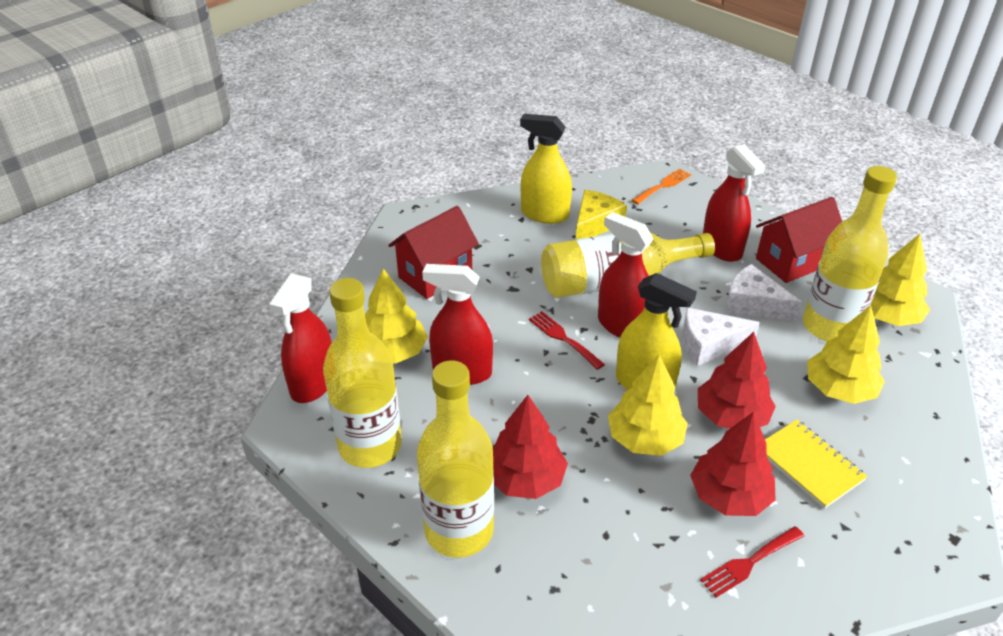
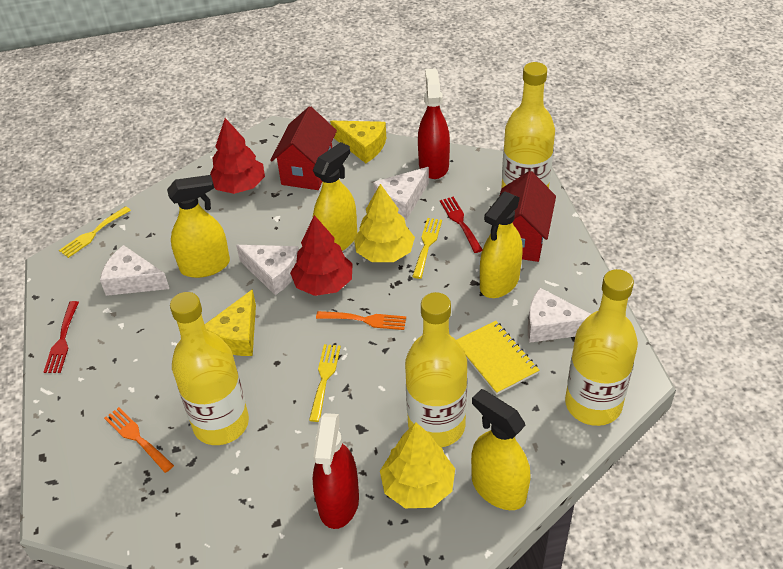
orange fork: [632,169,691,204] = 1 -> [104,407,174,473] [316,311,406,330] = 2
red spray bottle: [269,273,332,403] [422,264,493,385] [598,212,653,338] [703,144,765,262] = 4 -> [313,413,359,529] [418,68,450,179] = 2
red tree: [493,395,568,499] [690,412,775,516] [698,332,776,429] = 3 -> [210,118,265,194] [290,215,353,296] = 2
white cheese: [682,308,760,366] [725,264,801,321] = 2 -> [100,245,169,296] [236,245,299,295] [373,167,429,220] [528,288,591,343] = 4
yellow cheese: [576,190,627,239] = 1 -> [205,289,256,356] [330,121,386,163] = 2
yellow fork: none = 0 -> [59,206,131,258] [309,344,341,422] [412,218,442,279] = 3
yellow spray bottle: [520,114,572,224] [616,273,697,390] = 2 -> [167,175,230,278] [313,142,357,251] [471,389,531,510] [480,191,523,298] = 4
yellow tree: [365,269,428,364] [608,354,688,456] [807,305,885,404] [871,234,930,326] = 4 -> [354,184,415,262] [380,422,455,508] = 2

